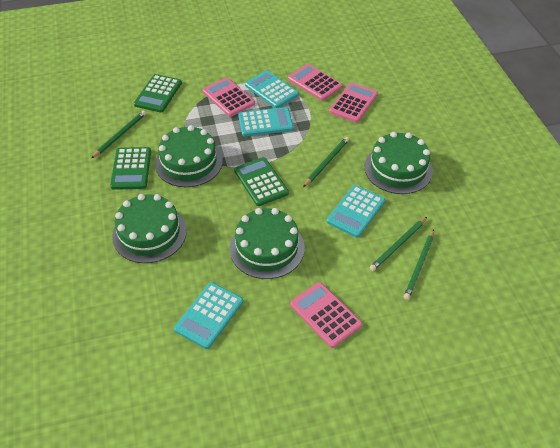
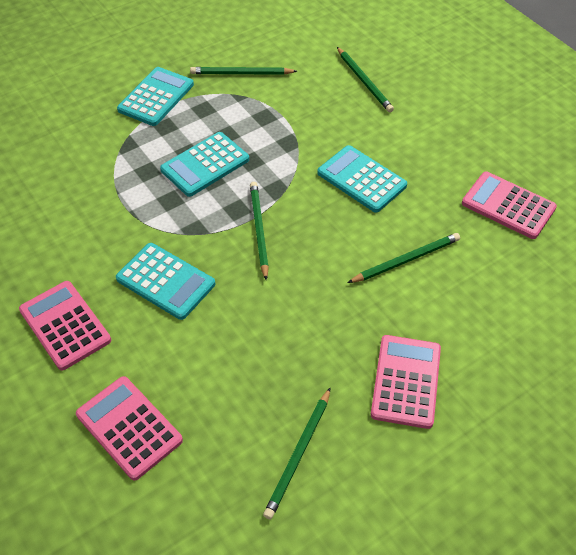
green cake: [112,194,187,263] [155,125,223,187] [230,208,305,279] [364,132,433,194] = 4 -> none = 0
green calculator: [110,147,151,190] [134,74,182,112] [234,157,289,206] = 3 -> none = 0
green pencil: [92,111,146,158] [303,137,349,187] [369,217,427,271] [403,229,434,300] = 4 -> [190,67,297,75] [250,182,269,280] [263,387,331,519] [337,47,394,112] [348,233,460,283] = 5

